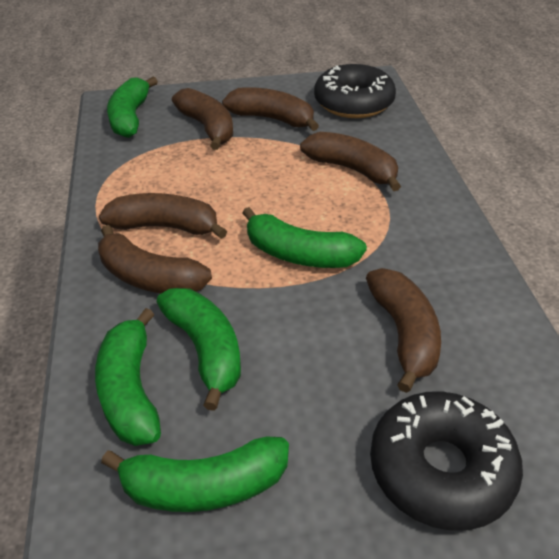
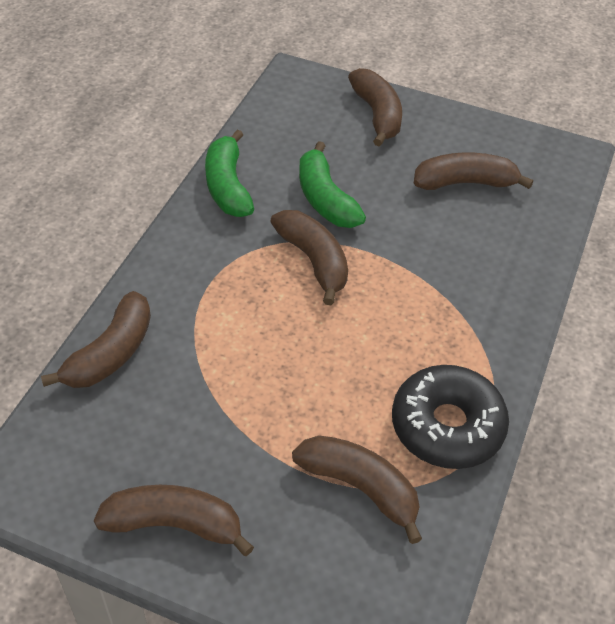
black donut: [314,64,396,118] [370,391,523,531] = 2 -> [392,365,509,469] = 1
green banana: [95,308,161,446] [101,437,289,512] [107,77,158,138] [157,288,241,411] [242,207,367,268] = 5 -> [205,130,254,217] [299,141,366,228] = 2

